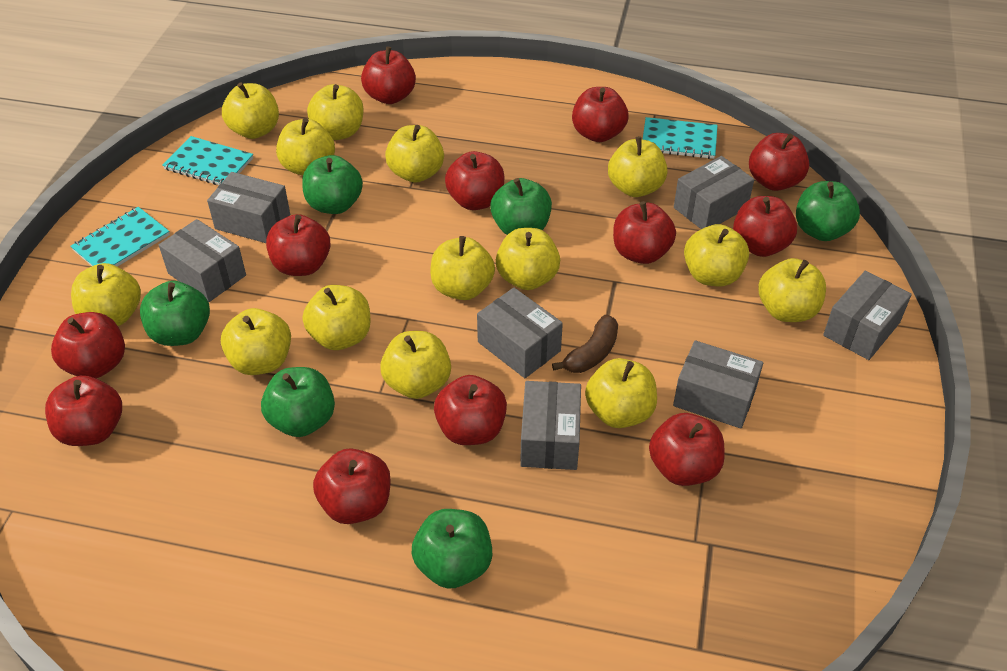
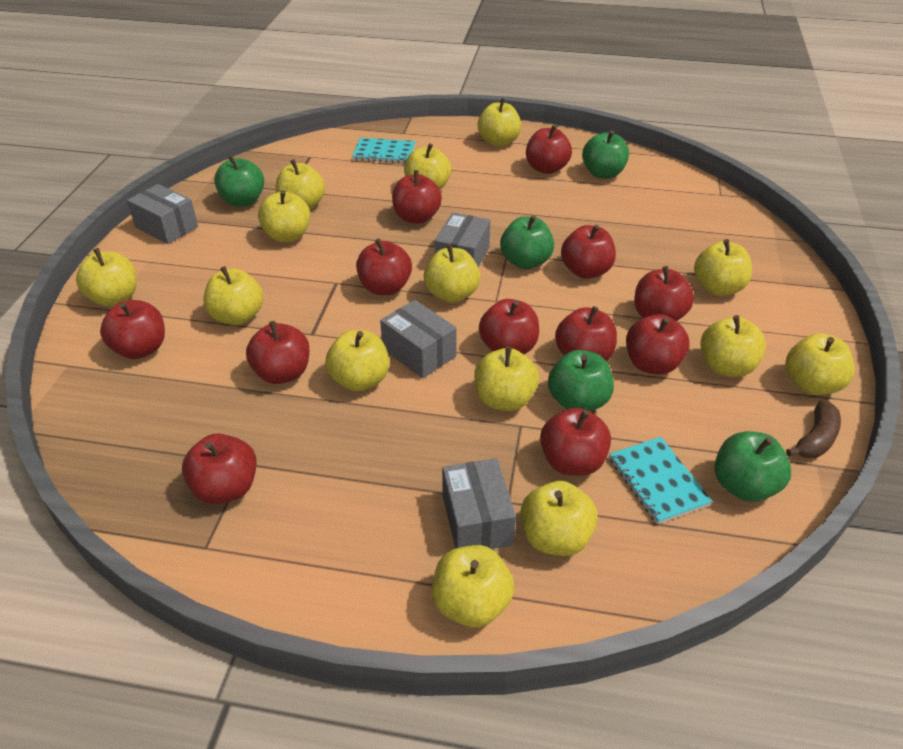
green apple: [140,281,210,346] [261,367,335,437] [302,155,363,214] [412,509,492,589] [490,178,552,235] [796,181,860,241] = 6 -> [214,155,264,207] [500,215,554,269] [548,350,614,411] [582,130,629,179] [715,431,791,502] = 5
grey box: [159,219,246,302] [207,172,290,243] [477,288,563,378] [520,381,581,470] [673,340,763,429] [674,156,754,229] [823,271,912,360] = 7 -> [127,184,198,244] [380,300,457,378] [435,212,490,268] [442,458,516,549] = 4
turquoise notebook: [71,207,170,267] [162,136,253,185] [642,117,718,159] = 3 -> [352,138,416,163] [609,437,713,524] = 2

